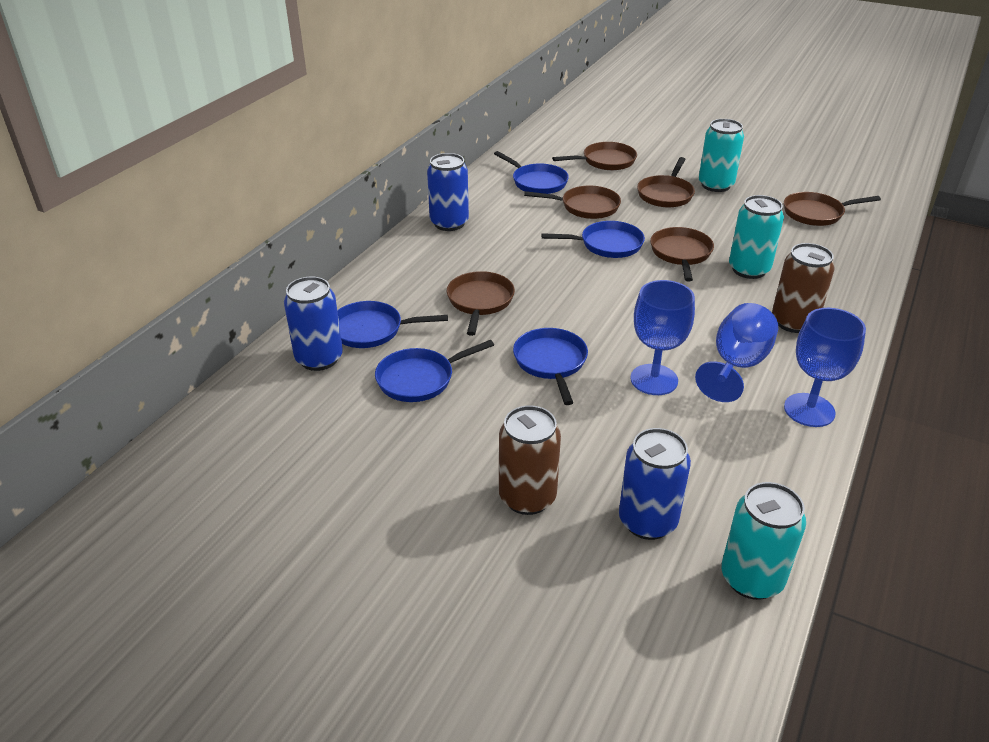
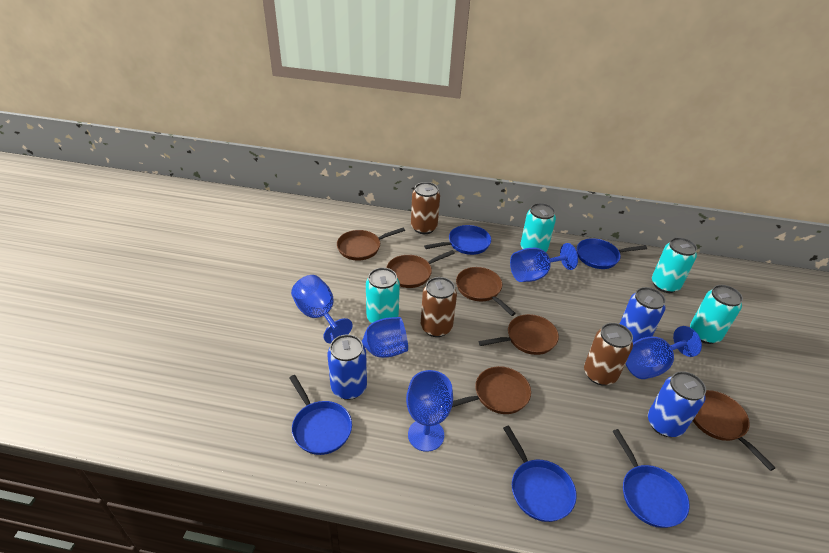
blue goblet: [630,280,695,395] [695,303,778,402] [784,308,866,427] = 3 -> [291,275,353,343] [330,317,408,358] [406,370,453,452] [510,243,578,282] [625,326,702,379] = 5
brown can: [499,405,561,515] [772,243,834,333] = 2 -> [411,182,440,234] [421,277,457,337] [584,323,633,386] = 3
turquoise can: [699,119,744,192] [721,482,806,600] [729,195,784,279] = 3 -> [366,268,400,323] [520,203,556,252] [652,237,697,293] [690,285,743,344] = 4

